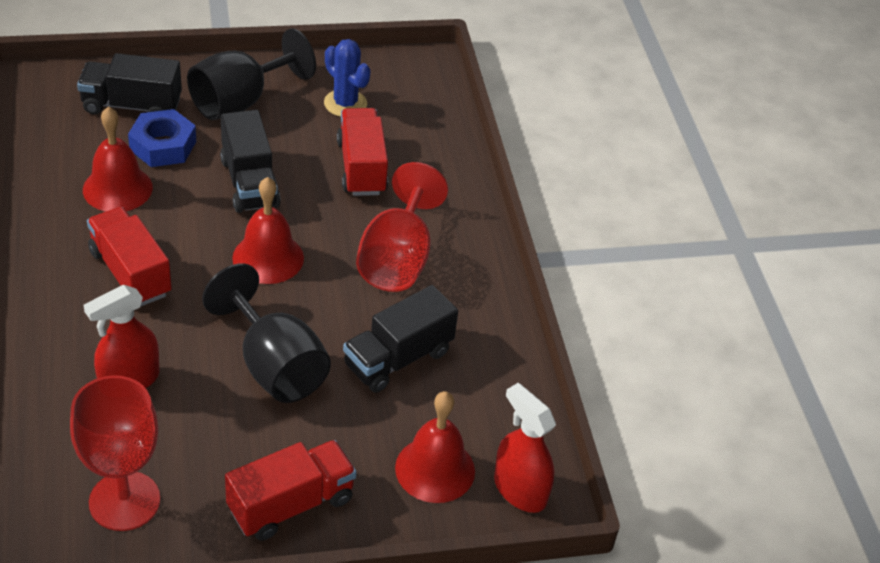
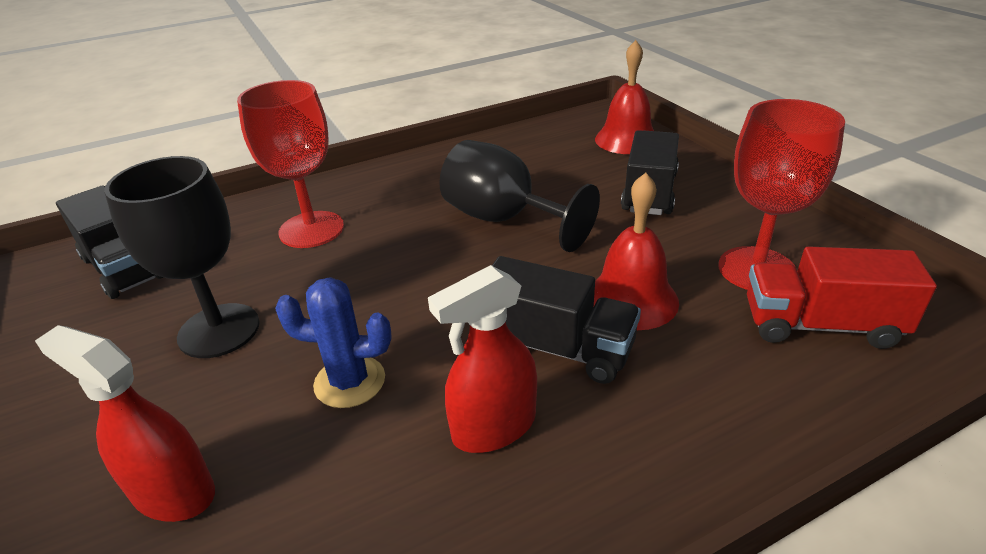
blue nut: [128,109,196,167] = 1 -> none = 0
red bell: [83,107,153,212] [232,177,304,284] [395,391,475,503] = 3 -> [594,173,679,330] [595,40,654,154] = 2
red truck: [87,207,172,307] [225,440,357,541] [337,108,388,196] = 3 -> [747,246,937,349] = 1

